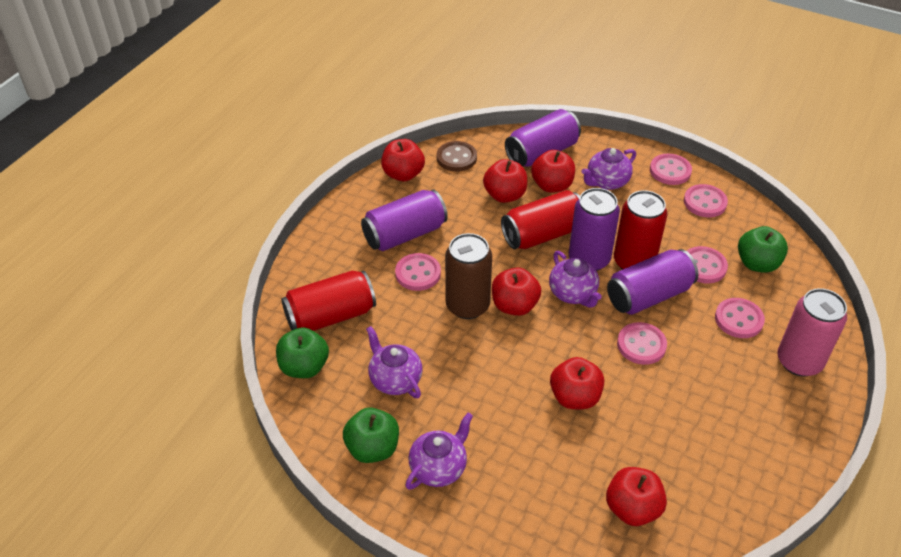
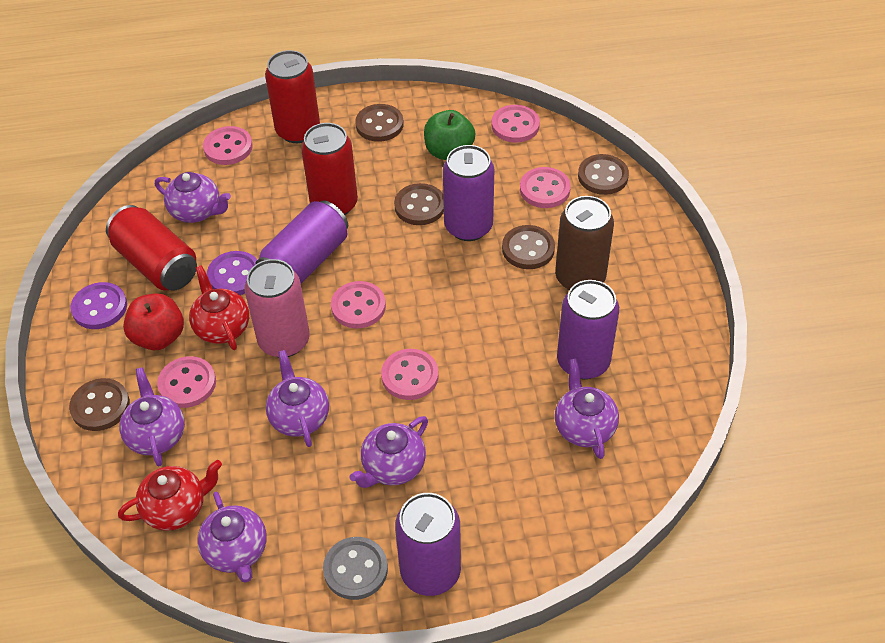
brown button: [436,141,477,172] = 1 -> [69,378,130,431] [355,104,404,142] [394,183,444,225] [502,225,555,269] [578,154,629,195] = 5
green apple: [276,327,329,378] [343,407,399,463] [738,226,788,273] = 3 -> [424,110,475,160] = 1
grey button: none = 0 -> [323,537,388,600] = 1
purple button: none = 0 -> [71,282,127,329] [207,251,257,295] = 2
purple teapot: [366,326,423,398] [405,413,473,490] [549,251,602,308] [581,148,636,190] = 4 -> [119,367,185,466] [155,172,231,223] [197,492,267,583] [266,350,329,447] [349,416,428,488] [555,358,619,459] = 6
red apple: [381,139,425,181] [483,159,527,203] [492,267,541,316] [531,150,575,193] [550,357,604,409] [606,467,667,526] = 6 -> [123,293,184,350] = 1
red teapot: none = 0 -> [118,460,222,531] [189,265,249,350] = 2

